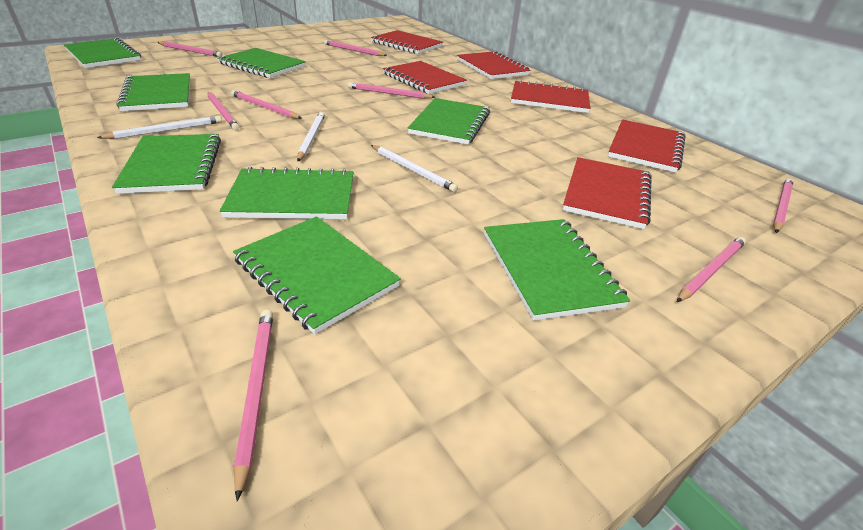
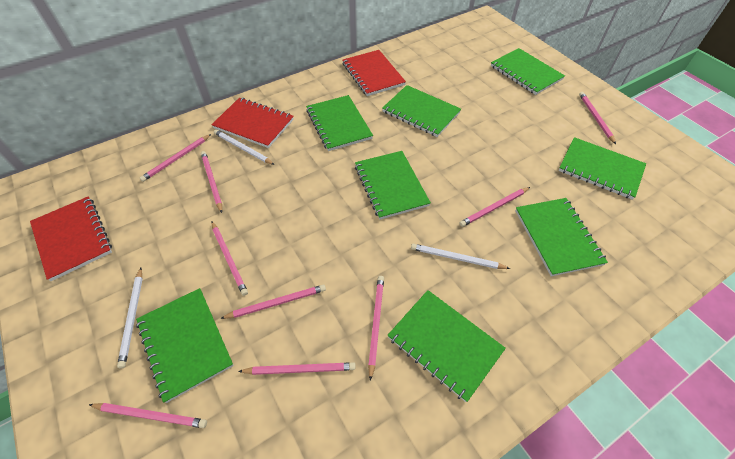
pink pencil: [157,41,222,57] [207,92,239,130] [231,90,302,119] [234,310,273,501] [324,40,387,56] [348,82,435,99] [677,237,746,302] [773,178,793,233] = 8 -> [89,403,207,428] [140,134,211,182] [201,151,222,213] [211,222,248,296] [220,285,326,319] [238,362,356,375] [368,276,384,381] [459,187,530,227] [579,92,616,144] = 9
red notebook: [371,30,443,54] [383,61,467,94] [457,51,531,79] [511,80,590,113] [563,157,651,229] [608,119,686,173] = 6 -> [30,196,112,281] [212,98,294,148] [342,50,406,96] = 3

